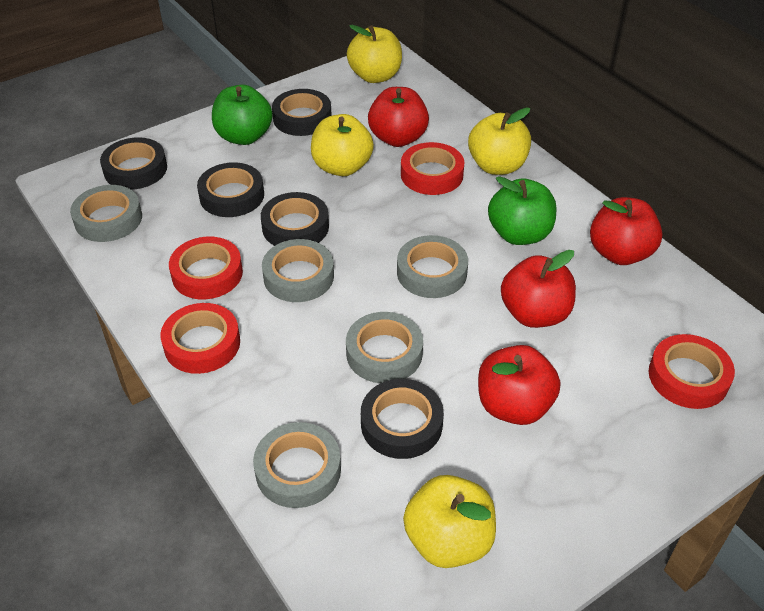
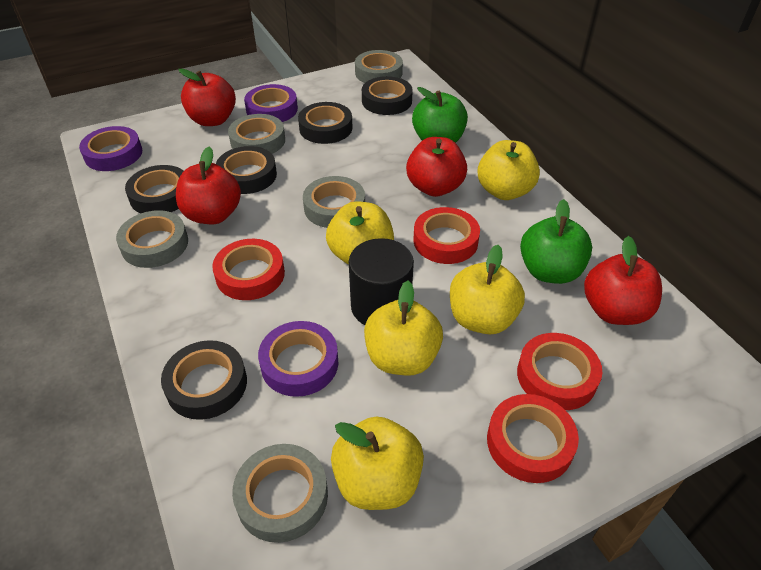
black cylinder: none = 0 -> [349,238,414,325] = 1
purple tape: none = 0 -> [79,126,142,171] [244,84,298,122] [258,321,339,397] = 3
yellow apple: [311,114,374,176] [347,25,402,83] [403,475,496,568] [468,107,531,175] = 4 -> [326,202,394,265] [331,416,424,510] [364,281,443,375] [450,245,525,334] [477,140,540,200] = 5

